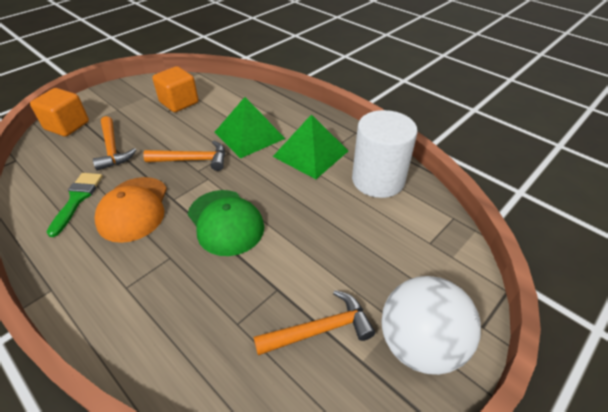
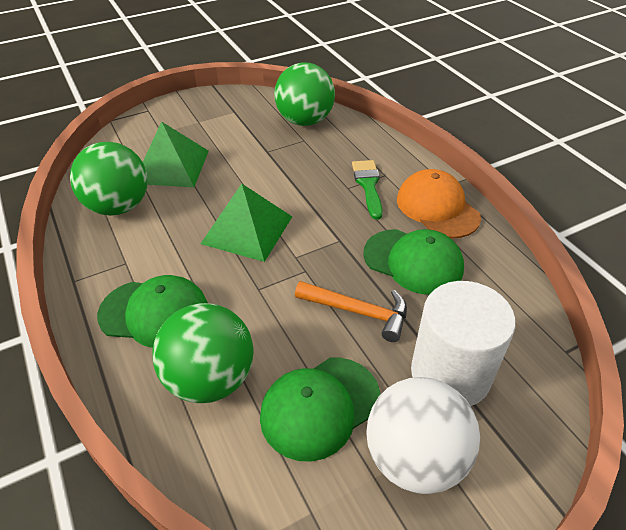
green ball: none = 0 -> [70,142,148,216] [152,303,253,403] [274,62,335,126] = 3
green cap: [188,190,264,256] = 1 -> [97,275,208,348] [260,358,380,462] [363,229,464,295] = 3
orange cube: [30,88,89,136] [152,66,198,112] = 2 -> none = 0
orange hammer: [93,116,136,171] [143,141,225,171] [254,290,375,355] = 3 -> [295,281,407,342] = 1

